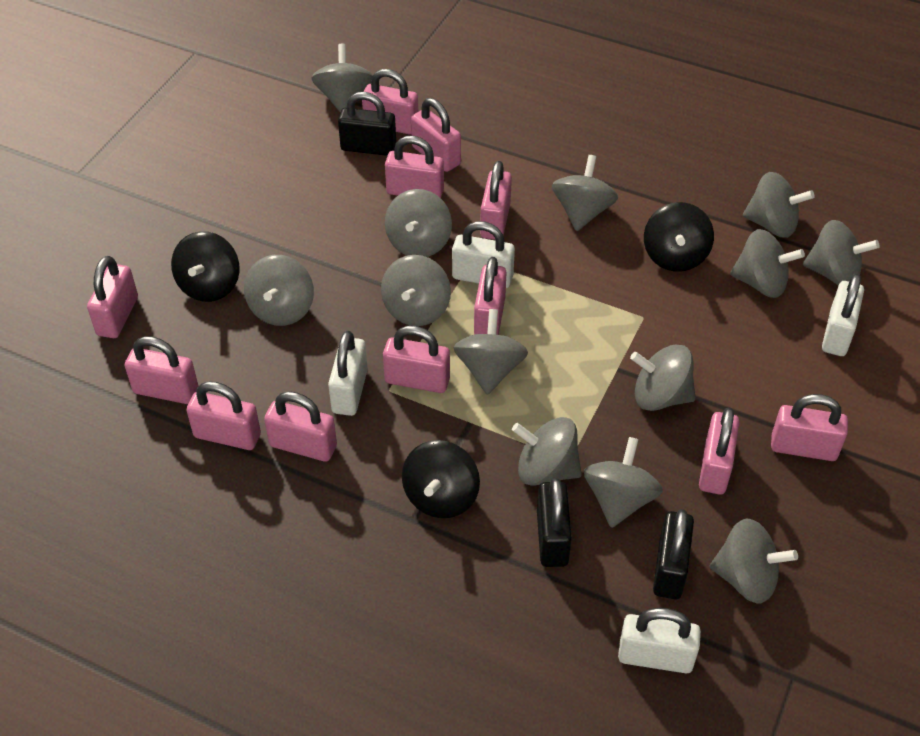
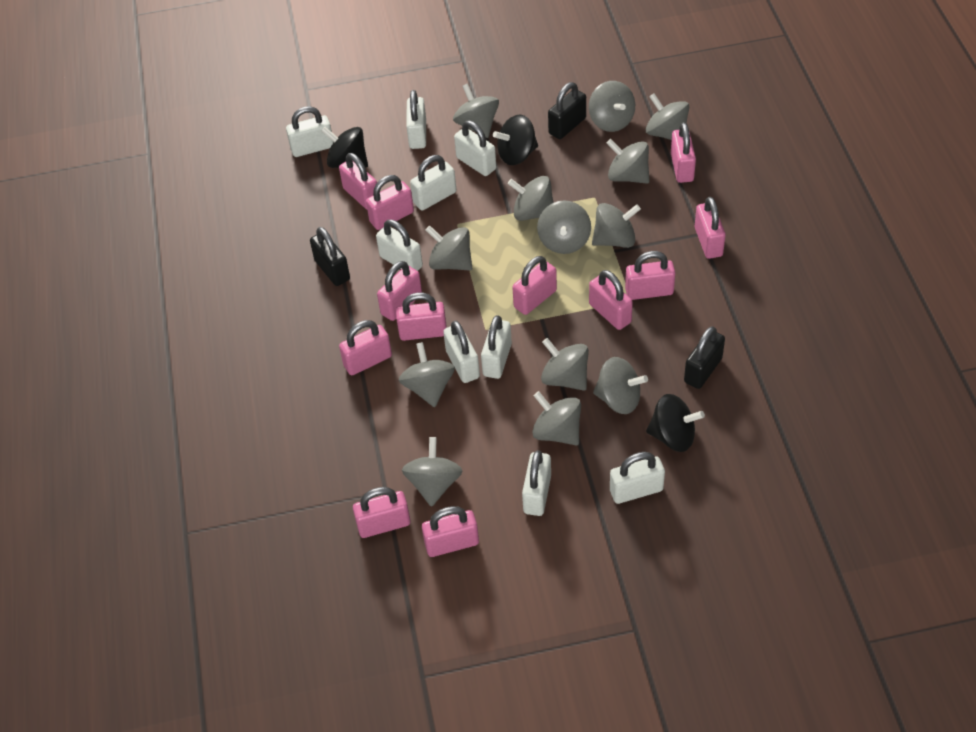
white padlock: [328,331,368,416] [452,221,515,288] [618,608,701,673] [822,274,864,356] = 4 -> [286,106,334,157] [376,220,423,271] [406,90,426,149] [410,155,456,210] [443,321,480,383] [454,121,496,176] [481,315,512,379] [522,450,551,516] [610,452,665,504] = 9

